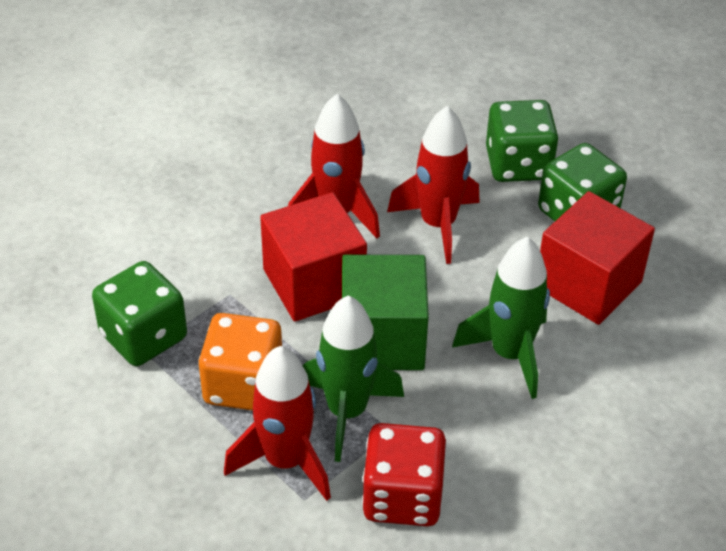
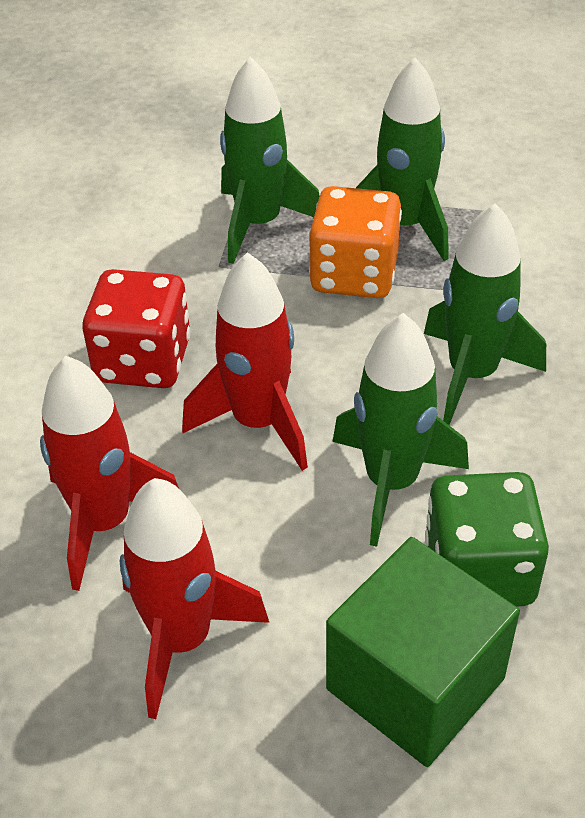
green dice: [92,261,187,366] [486,100,559,182] [538,143,627,222] = 3 -> [425,472,549,607] = 1
green rocket: [302,295,404,462] [452,237,550,399] = 2 -> [220,57,320,264] [332,313,469,547] [356,57,449,261] [424,203,546,425] = 4
red cube: [260,192,367,322] [540,191,655,325] = 2 -> none = 0

